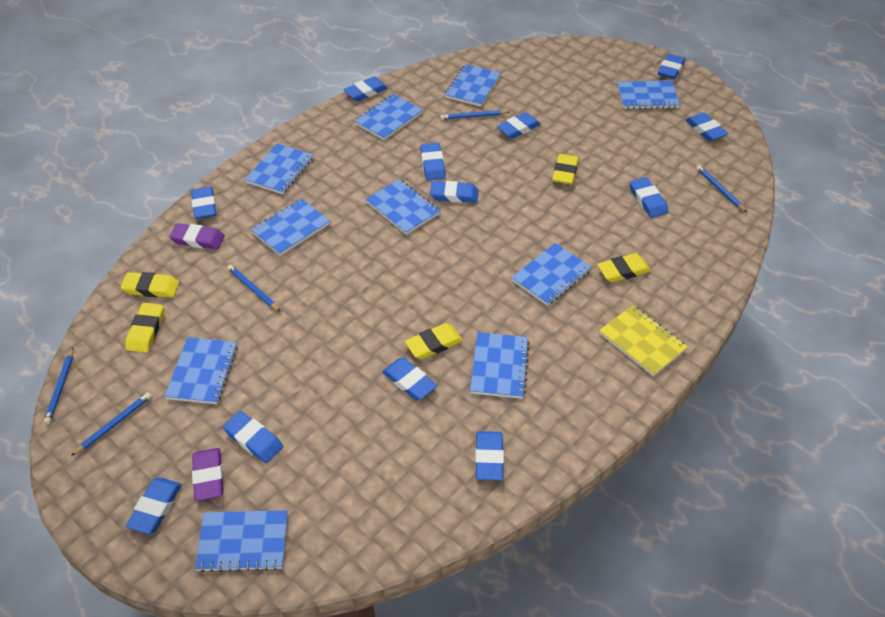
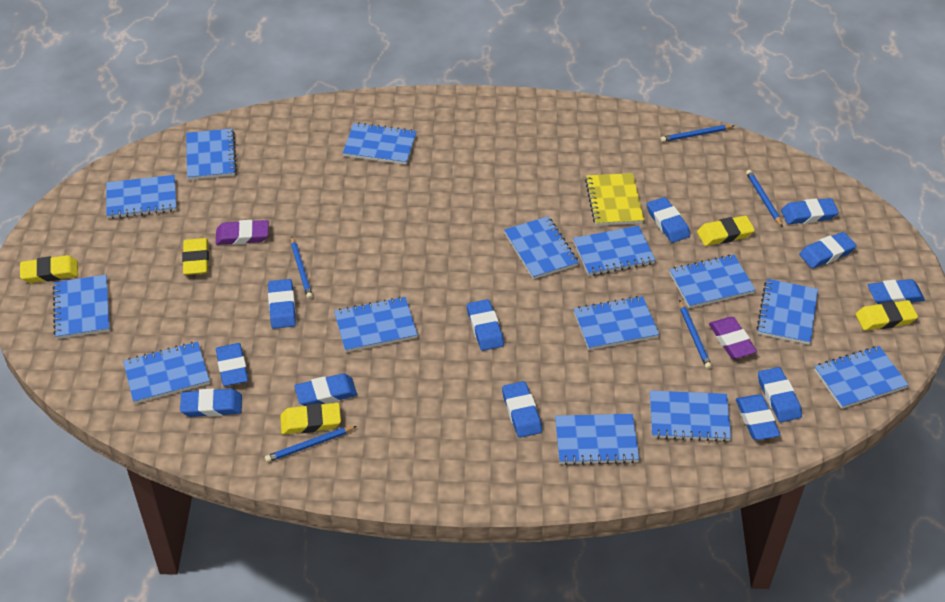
blue notebook: [164,337,238,404] [195,510,288,572] [245,143,313,194] [251,198,330,256] [354,94,423,140] [366,179,440,235] [444,64,501,107] [470,332,529,399] [511,243,591,306] [618,81,680,109] = 10 -> [53,275,110,339] [106,175,177,219] [123,342,210,404] [186,129,237,180] [334,297,418,352] [343,122,417,165] [504,216,579,279] [555,414,639,465] [573,226,656,276] [574,296,660,350] [650,390,731,442] [669,254,756,308] [756,279,818,345] [814,346,909,409] = 14

